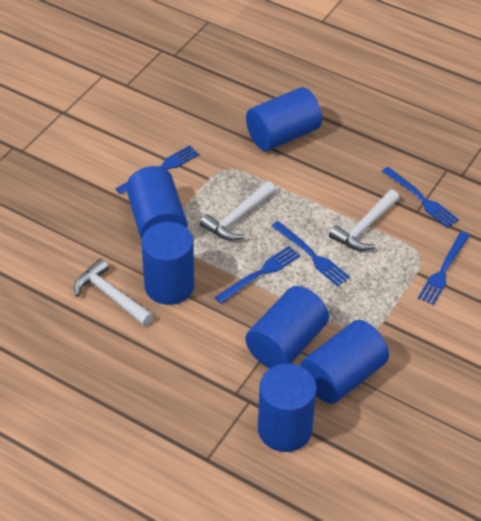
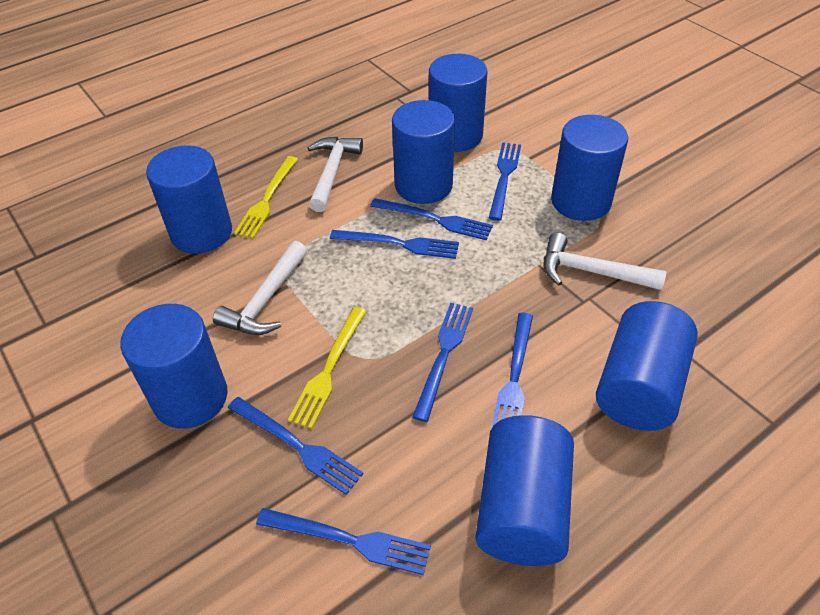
blue cylinder: [126,166,187,239] [141,222,194,305] [245,286,329,369] [246,87,322,151] [258,363,317,452] [300,320,389,404] = 6 -> [120,304,228,429] [146,145,232,254] [392,100,455,204] [429,54,487,152] [475,415,574,566] [551,115,628,221] [596,301,698,431] = 7
blue fork: [115,145,199,194] [215,246,300,304] [272,221,350,286] [382,167,459,228] [418,231,470,305] = 5 -> [228,397,364,495] [256,508,431,575] [330,230,459,259] [370,198,493,240] [412,303,473,422] [489,142,521,221] [492,313,533,427] = 7
yellow fork: none = 0 -> [234,156,298,239] [288,307,366,429] = 2

